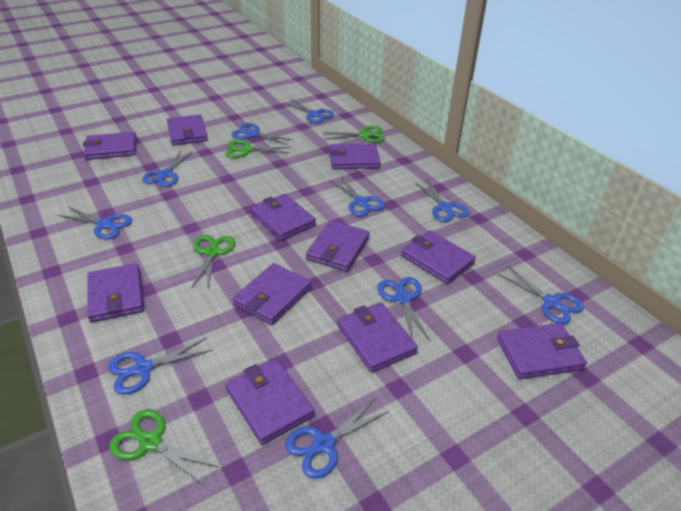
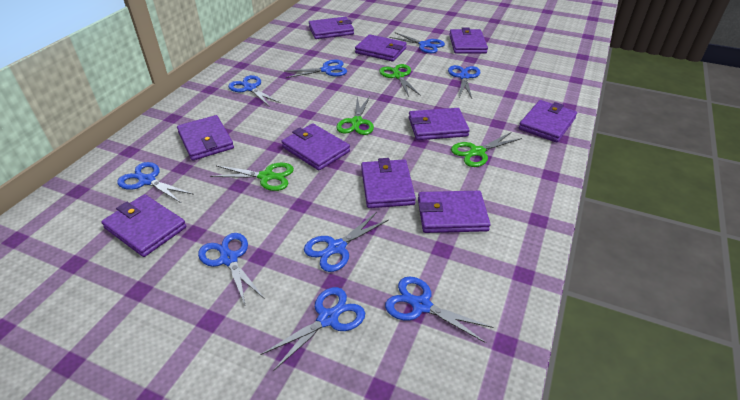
blue scissors: [58,207,132,239] [108,338,212,395] [142,151,193,187] [231,123,293,145] [284,99,334,123] [285,398,389,479] [330,176,385,216] [377,277,430,341] [416,180,470,222] [498,267,584,324] = 10 -> [117,162,194,203] [198,233,265,307] [228,75,281,107] [260,287,365,371] [286,60,347,78] [304,212,389,272] [385,276,493,343] [389,32,445,53] [448,65,481,98] = 9
purple wallet: [83,132,136,160] [87,263,144,322] [167,114,208,145] [225,358,315,445] [233,263,311,325] [251,194,316,241] [306,220,370,272] [329,144,381,169] [337,302,418,373] [401,230,476,284] [497,323,587,379] = 11 -> [101,194,187,257] [177,115,234,161] [281,123,350,171] [309,17,354,39] [355,34,407,62] [361,158,416,208] [409,108,470,140] [418,191,491,233] [449,27,488,54] [519,100,577,142] = 10

